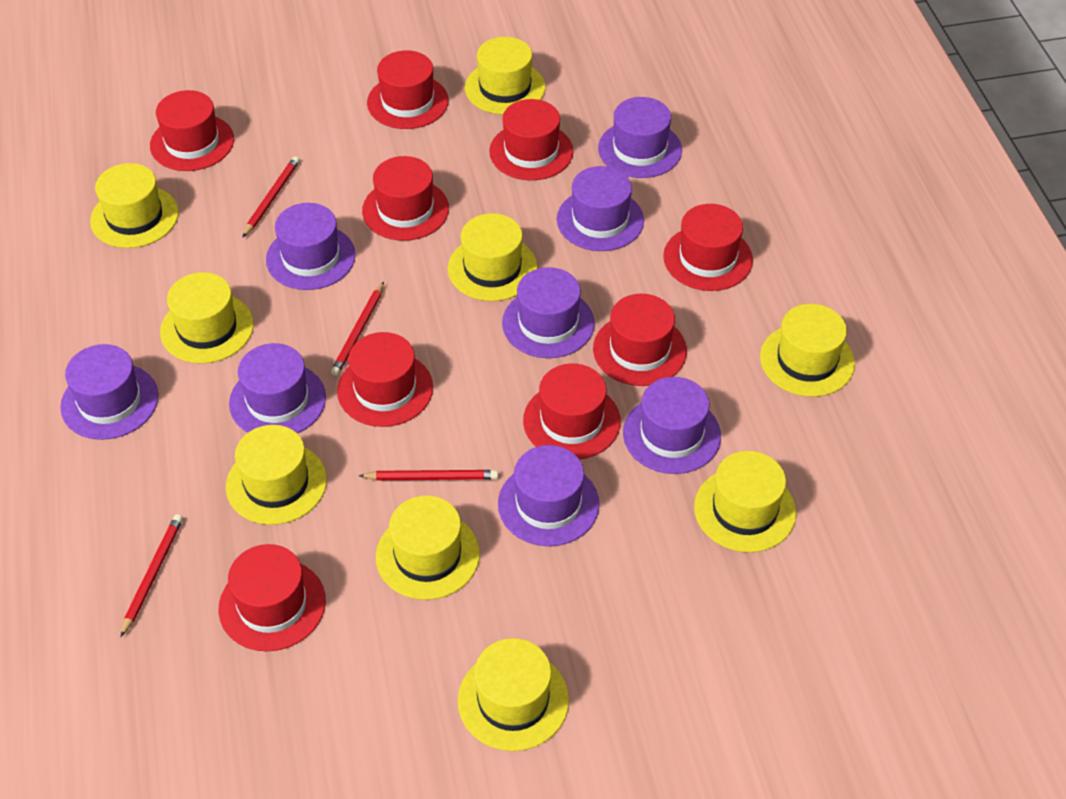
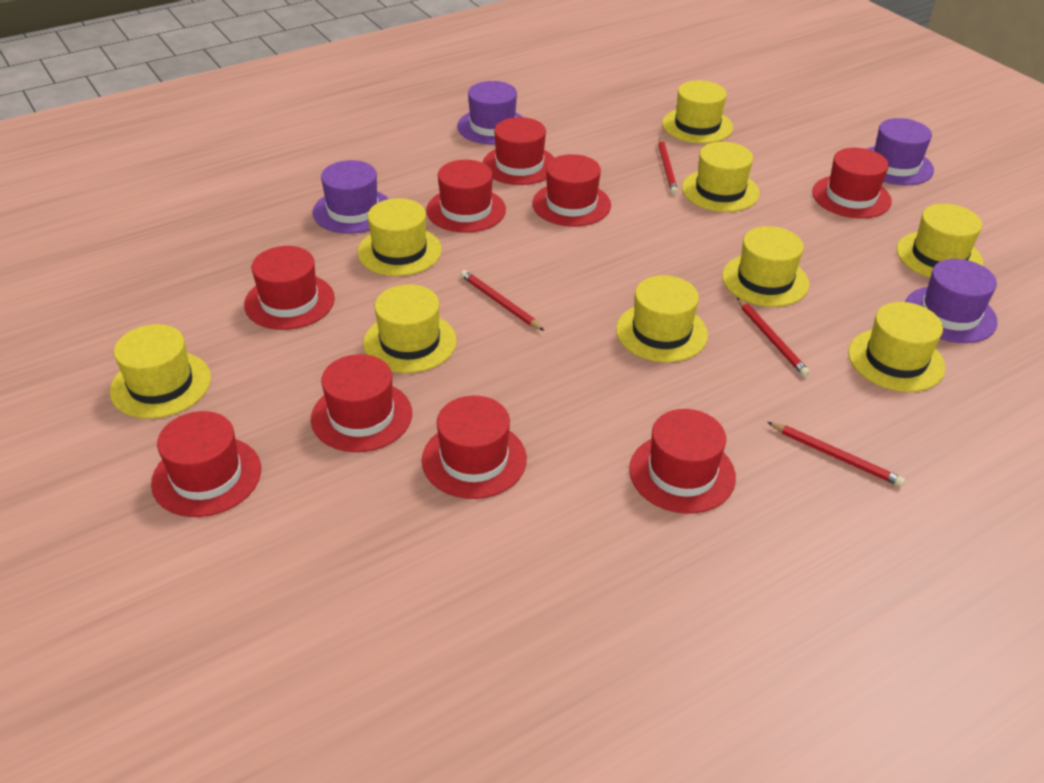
purple hat: [60,344,158,440] [229,343,326,434] [266,203,356,290] [498,445,600,546] [502,267,595,358] [557,166,644,251] [598,97,682,178] [623,377,721,474] = 8 -> [313,160,389,234] [457,81,523,145] [867,118,934,185] [905,259,998,343] = 4

